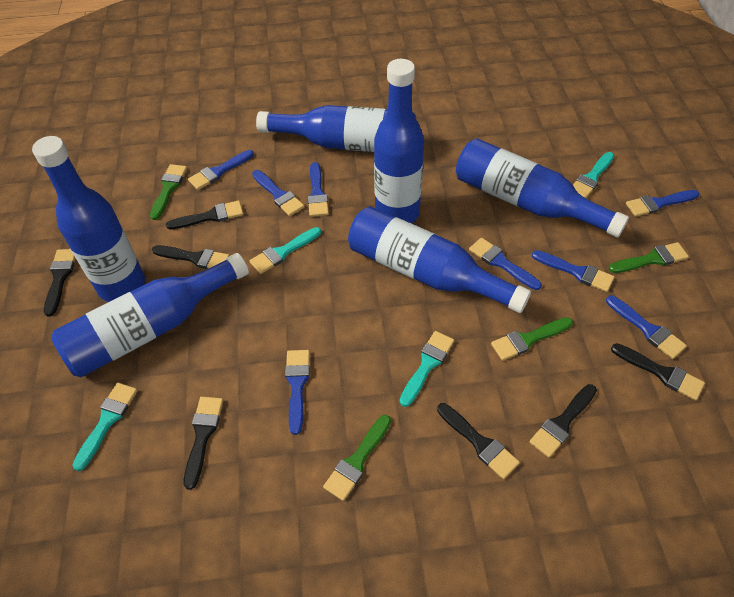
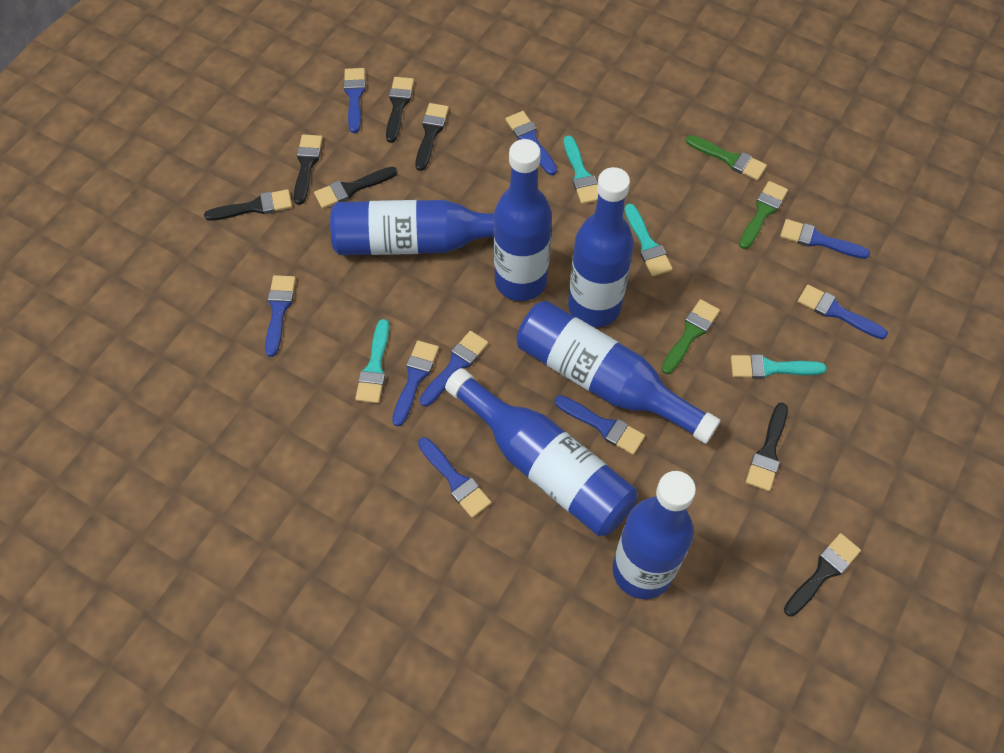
blue brush: [188,150,254,190] [252,170,304,216] [285,350,310,435] [308,162,329,217] [469,238,542,290] [532,250,614,292] [606,295,687,359] [626,190,699,217] = 8 -> [265,275,296,357] [344,68,366,133] [392,341,439,426] [418,437,491,518] [420,331,488,407] [506,111,557,175] [555,395,645,455] [780,219,870,259] [798,285,888,339] = 9
green brush: [150,164,187,220] [323,415,391,501] [491,317,573,361] [609,242,689,273] = 4 -> [661,299,720,374] [686,135,767,180] [739,181,788,249] = 3

